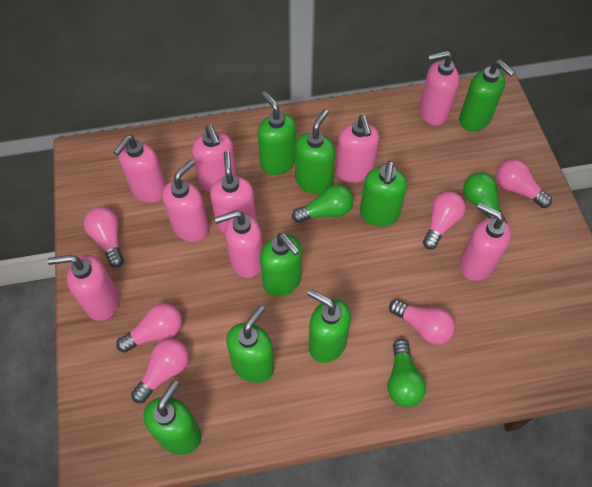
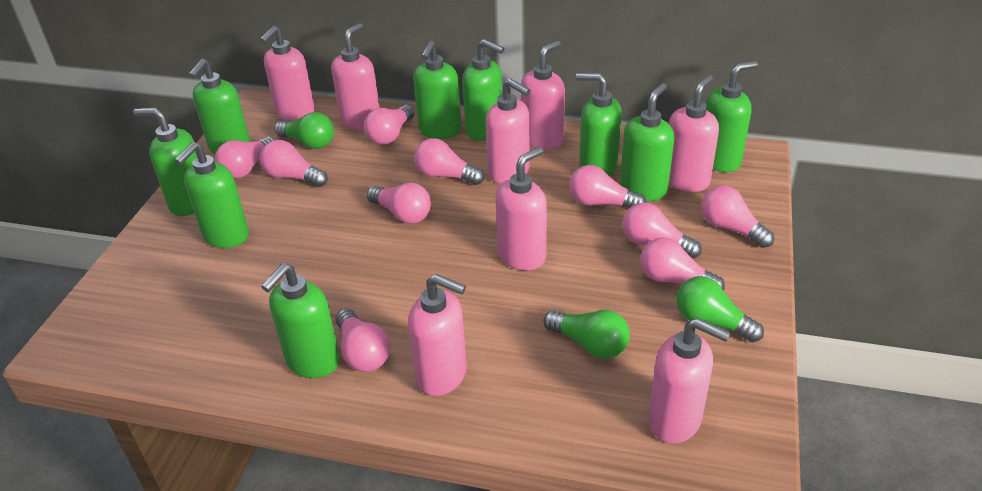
green soap dispenser: [143,380,202,455] [226,305,274,383] [258,91,296,175] [260,233,302,297] [295,109,335,194] [307,289,351,363] [360,161,407,226] [459,59,515,131] = 8 -> [133,108,197,216] [175,142,249,248] [189,59,250,154] [261,263,340,378] [413,41,462,139] [462,39,504,141] [576,73,622,177] [620,83,674,201] [706,61,758,172] = 9
pink light bulb: [84,207,124,268] [116,303,182,353] [131,338,189,403] [389,299,455,345] [423,191,466,250] [496,159,552,208] = 6 -> [215,137,275,178] [260,140,328,187] [335,309,390,372] [364,105,415,145] [367,183,431,224] [414,138,484,185] [569,165,646,208] [622,202,702,259] [640,237,725,291] [701,186,774,248] = 10
pink soap dispenser: [47,255,119,321] [113,135,166,203] [162,160,209,242] [192,125,237,192] [210,151,256,233] [215,210,263,278] [336,115,379,183] [419,51,459,126] [459,203,511,281] = 9 -> [260,26,315,121] [331,23,380,130] [408,274,467,396] [486,78,530,184] [495,147,547,270] [521,40,565,150] [648,318,731,444] [669,75,719,192] = 8

